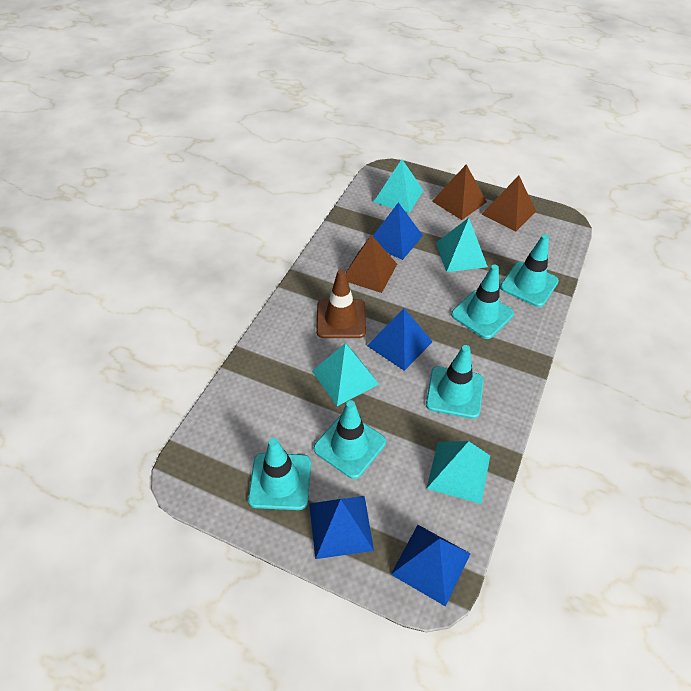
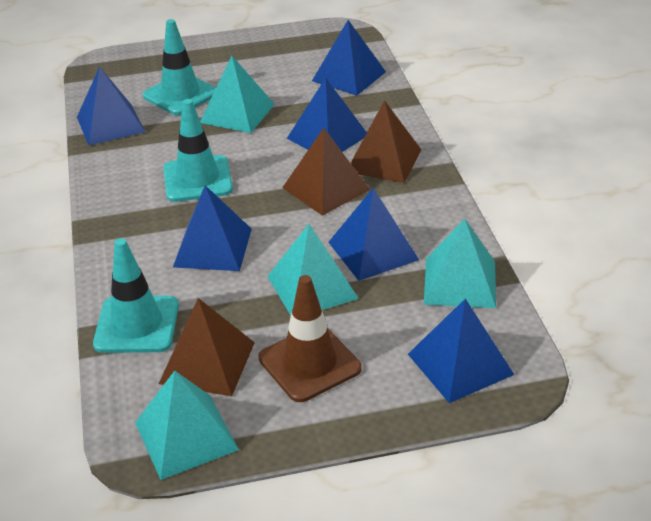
blue pyramid: [309,496,374,559] [367,309,433,371] [373,202,423,260] [391,525,471,607] = 4 -> [77,66,145,146] [173,185,252,271] [287,78,367,152] [312,20,386,96] [328,188,419,281] [408,299,514,403] = 6
turquoise traffic cone: [248,438,311,510] [314,400,386,479] [426,345,484,419] [451,265,514,339] [500,234,559,307] = 5 -> [93,238,179,353] [143,19,216,115] [163,99,233,202] = 3

